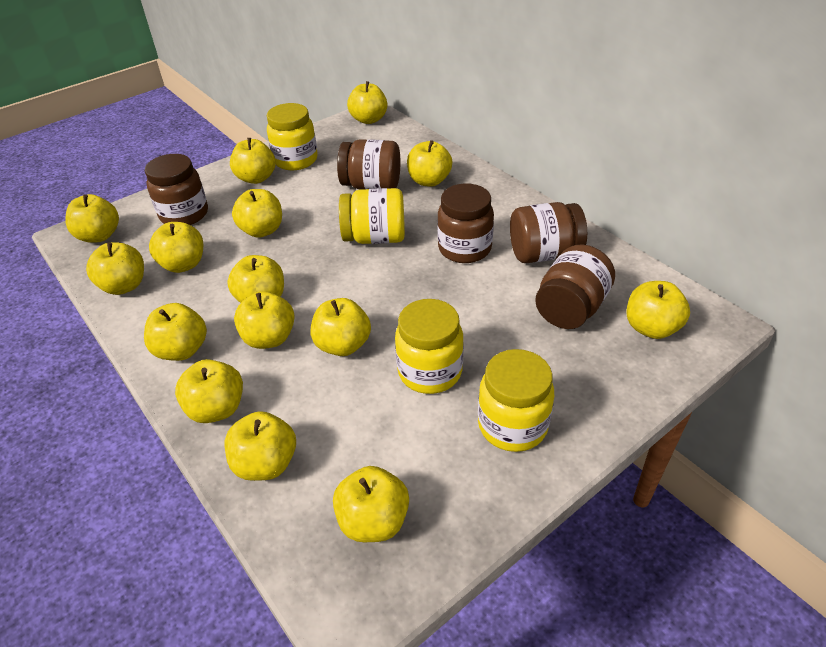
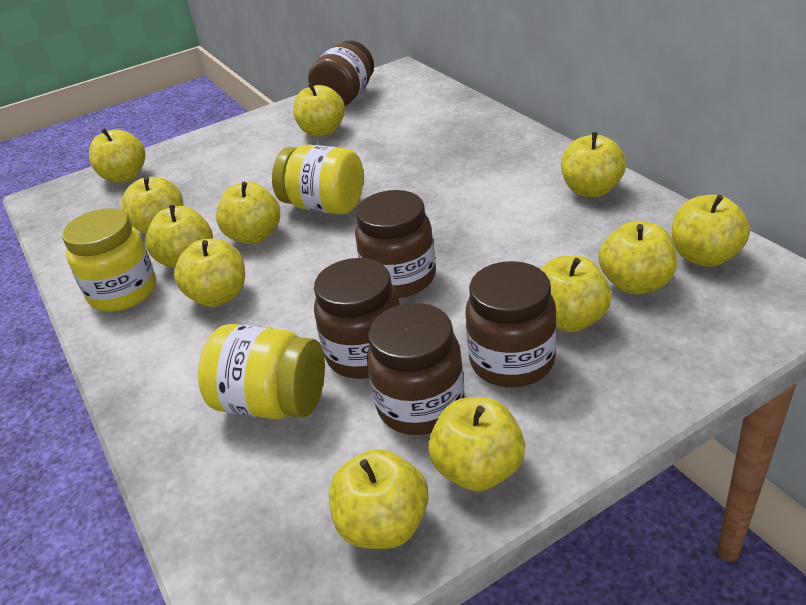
yellow apple: [66,194,119,243] [86,242,144,295] [144,303,207,361] [149,222,203,273] [175,359,243,423] [225,411,296,481] [227,255,284,303] [230,138,276,184] [232,189,282,238] [234,291,295,349] [311,298,371,356] [333,466,409,542] [347,81,387,124] [407,140,452,187] [627,281,690,339] = 15 -> [89,128,145,183] [121,176,183,234] [145,205,213,268] [174,239,245,307] [216,182,280,244] [293,83,345,137] [329,449,429,549] [428,397,525,491] [541,256,612,332] [561,132,626,197] [598,221,677,294] [672,195,750,267] = 12
yellow jar: [267,103,318,170] [339,188,405,244] [395,299,464,394] [478,349,554,452] = 4 -> [62,208,156,312] [198,324,325,419] [272,145,364,215] = 3

